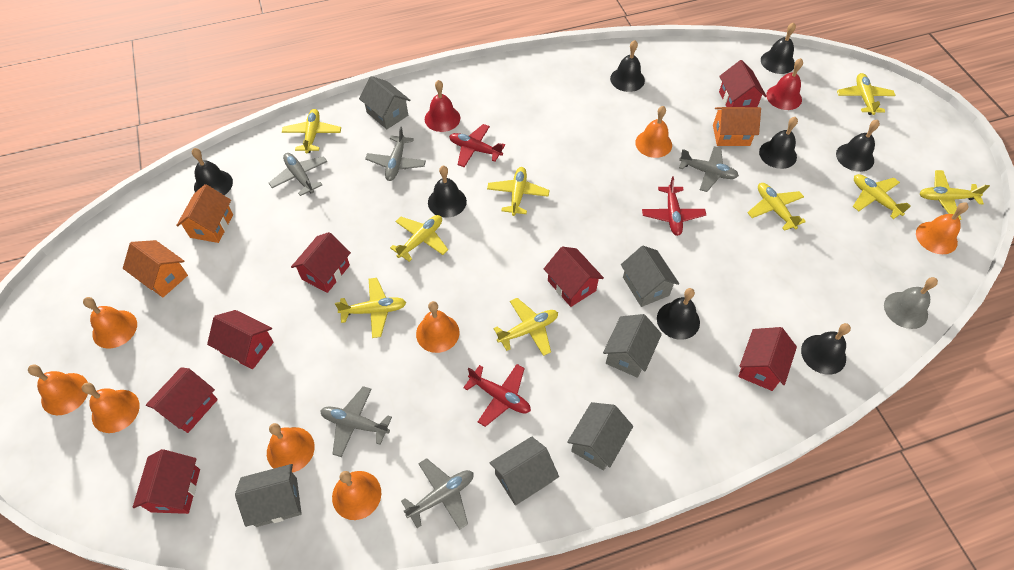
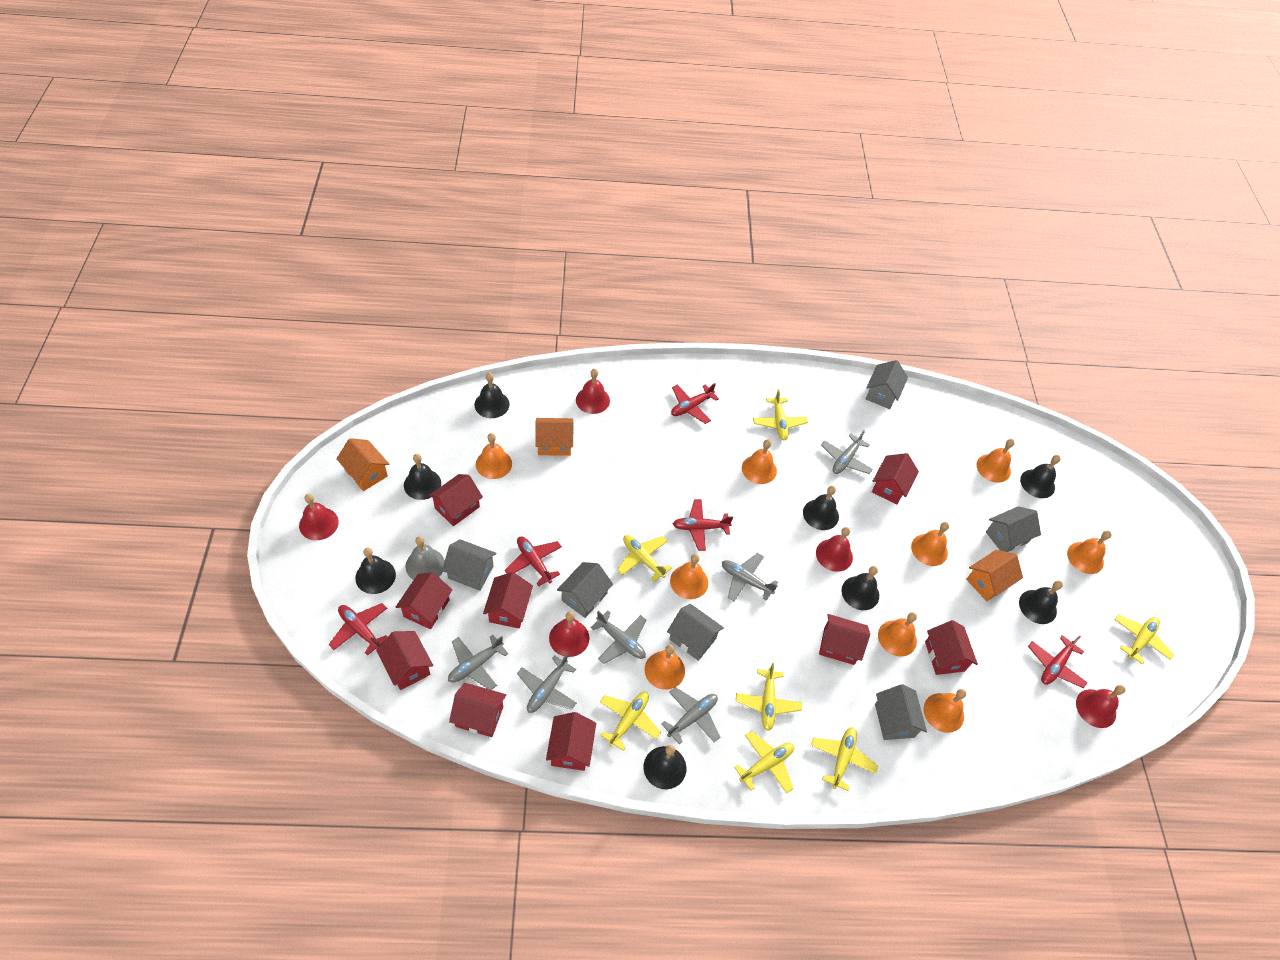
grey plane: [269,153,327,196] [320,386,392,457] [365,126,426,181] [401,458,474,530] [679,146,739,192] = 5 -> [448,635,508,690] [517,654,576,713] [591,611,646,664] [661,687,720,744] [722,553,778,601] [821,431,873,474] = 6
orange bell: [28,365,88,415] [82,383,140,433] [83,297,137,348] [267,423,315,473] [332,471,381,520] [416,301,460,353] [635,106,672,158] [916,202,969,254] = 8 -> [476,433,512,479] [645,644,685,690] [670,554,708,599] [742,439,777,484] [878,612,917,657] [911,522,949,566] [923,689,966,733] [976,439,1015,483] [1067,531,1112,574] = 9
red bell: [425,80,460,132] [766,58,803,110] = 2 -> [299,494,339,540] [549,611,589,657] [576,369,610,414] [816,527,853,572] [1076,685,1125,728] = 5
red house: [133,449,200,514] [146,367,218,433] [207,310,274,369] [291,232,351,293] [544,246,604,307] [719,60,766,107] [738,327,797,391] = 7 -> [376,631,433,690] [396,572,452,629] [428,474,483,526] [449,683,506,737] [483,572,533,628] [546,712,596,771] [819,614,870,665] [872,453,919,505] [925,620,978,675] = 9
red plane: [449,124,505,167] [463,364,531,427] [642,176,706,236] = 3 -> [329,603,388,656] [505,537,562,586] [671,383,719,424] [673,499,733,551] [1028,635,1088,688] = 5
yellow plane: [282,109,341,153] [335,278,406,338] [390,215,448,262] [487,167,549,216] [493,298,558,356] [747,183,806,231] [837,73,896,115] [853,174,911,219] [920,170,990,220] = 9 -> [600,692,661,751] [617,535,672,582] [734,731,794,793] [736,663,802,731] [753,389,808,440] [811,727,878,791] [1115,614,1174,664] = 7

